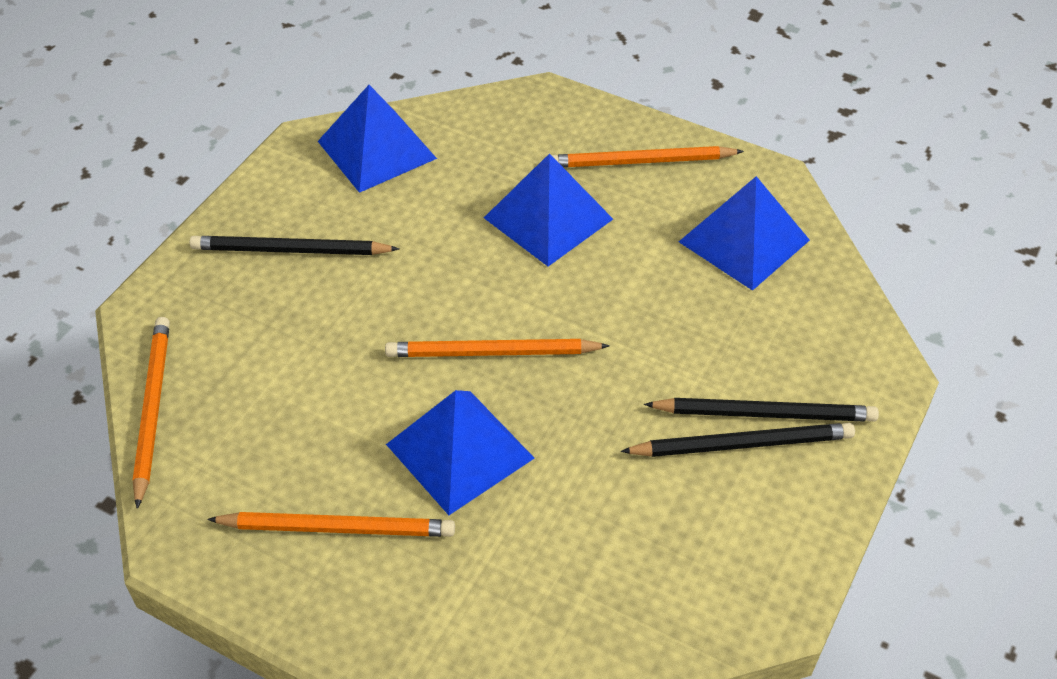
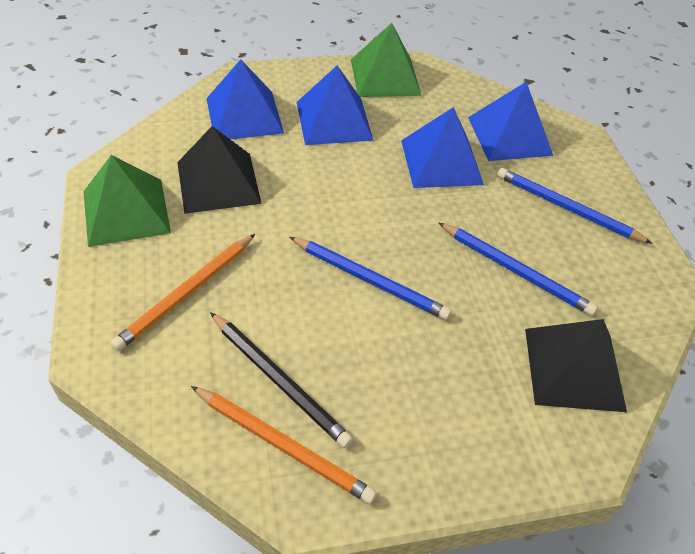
black pencil: [190,236,399,255] [621,423,855,457] [644,398,879,422] = 3 -> [210,312,353,448] = 1
black pyramid: none = 0 -> [177,126,262,214] [525,319,627,412] = 2
blue pencil: none = 0 -> [290,237,451,320] [439,223,598,316] [497,168,653,244] = 3
green pyramid: none = 0 -> [83,155,171,247] [351,23,422,97] = 2
orange pencil: [133,317,170,509] [207,512,455,537] [385,339,610,357] [552,146,744,168] = 4 -> [110,234,255,351] [191,386,377,504] = 2

